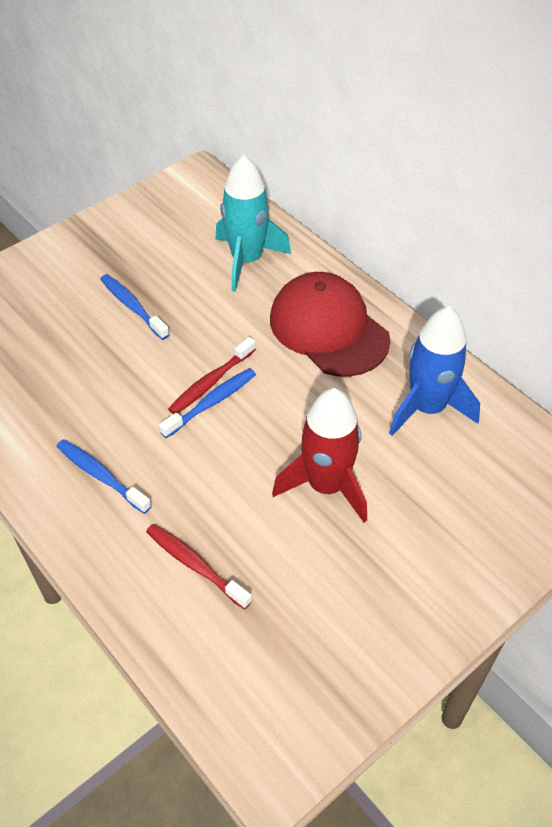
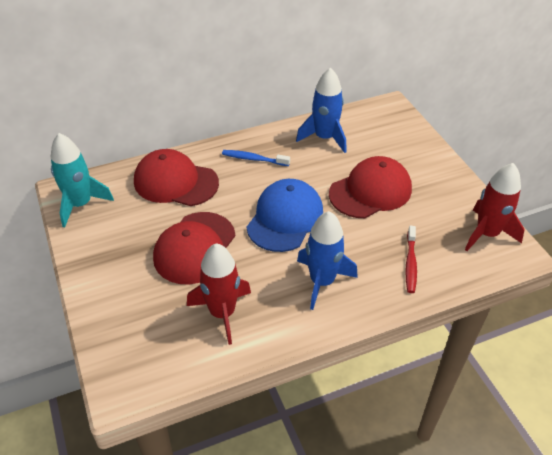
blue cap: none = 0 -> [246,179,323,252] = 1
blue rocket: [389,306,480,436] = 1 -> [296,68,346,153] [297,211,358,310] = 2
blue toothbrush: [57,439,152,514] [100,274,170,340] [159,368,256,438] = 3 -> [222,150,290,166] = 1
red cap: [270,272,390,377] = 1 -> [134,149,219,206] [153,212,235,285] [329,156,412,218] = 3
red rocket: [272,388,367,523] = 1 -> [187,243,251,345] [465,163,525,251] = 2
red toothbrush: [146,524,252,609] [168,337,256,414] = 2 -> [405,226,417,293] = 1

